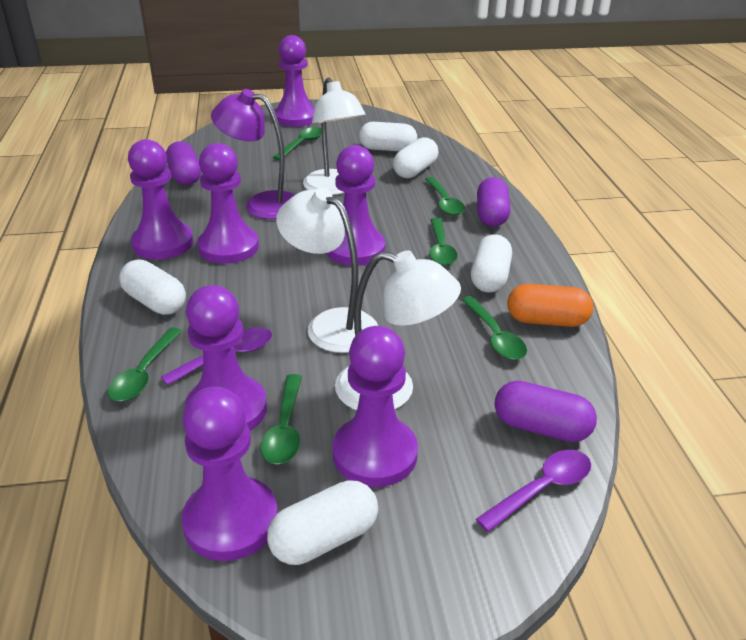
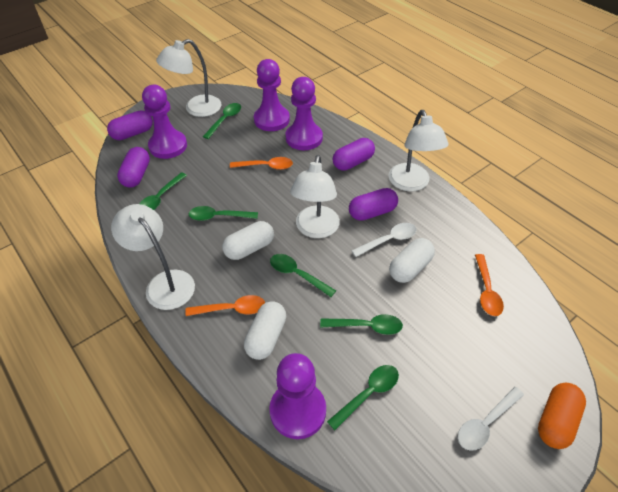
orange spoon: none = 0 -> [185,295,265,316] [230,157,293,170] [475,254,504,316] = 3
purple capsule: [166,141,201,185] [477,177,510,227] [494,381,597,442] = 3 -> [107,110,153,140] [117,147,150,187] [333,138,375,171] [349,188,398,221] = 4
purple lamp: [211,89,294,219] = 1 -> none = 0
purple pawn: [128,139,193,260] [182,387,278,561] [185,285,267,431] [197,143,259,264] [274,35,315,127] [326,145,385,266] [333,326,418,487] = 7 -> [142,85,187,159] [254,59,290,131] [269,353,326,439] [286,77,323,150] = 4
purple spoon: [161,327,272,386] [476,450,591,532] = 2 -> none = 0
white capsule: [119,260,186,315] [267,480,378,565] [359,122,417,151] [393,137,438,178] [471,234,512,292] = 5 -> [222,221,274,260] [244,301,286,360] [389,238,435,283] = 3
white lamp: [276,188,378,353] [303,78,366,195] [335,250,461,410] = 3 -> [111,204,195,310] [156,39,222,117] [290,155,340,238] [388,110,449,191] = 4
white spoon: none = 0 -> [352,223,416,257] [458,387,524,451] = 2

